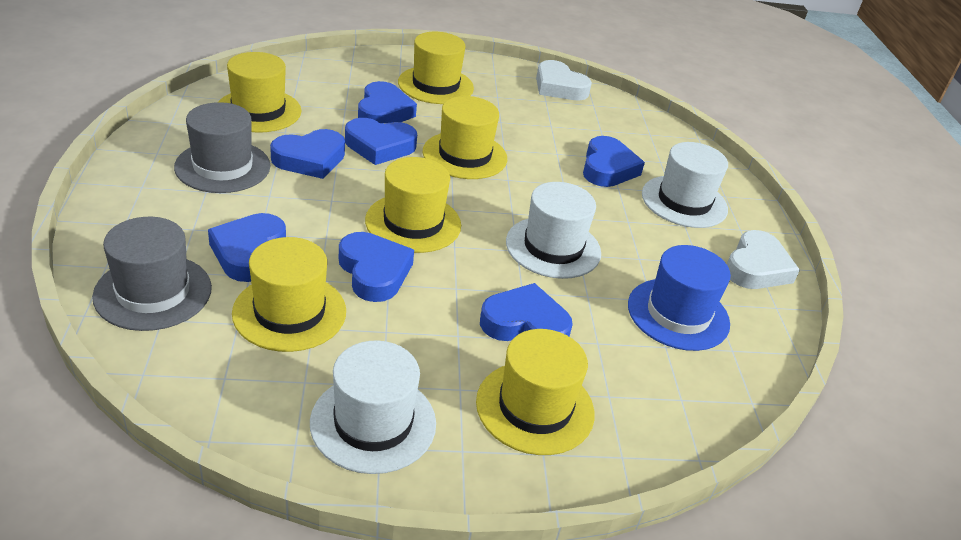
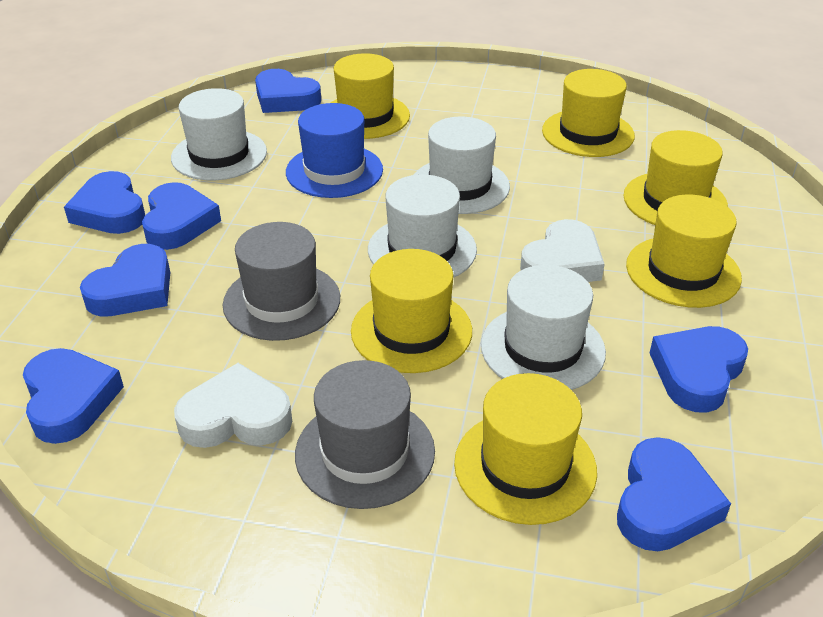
white hat: [310,340,436,474] [506,182,601,279] [642,142,728,228] = 3 -> [171,88,267,180] [368,175,477,278] [414,117,510,214] [481,265,606,390] = 4

